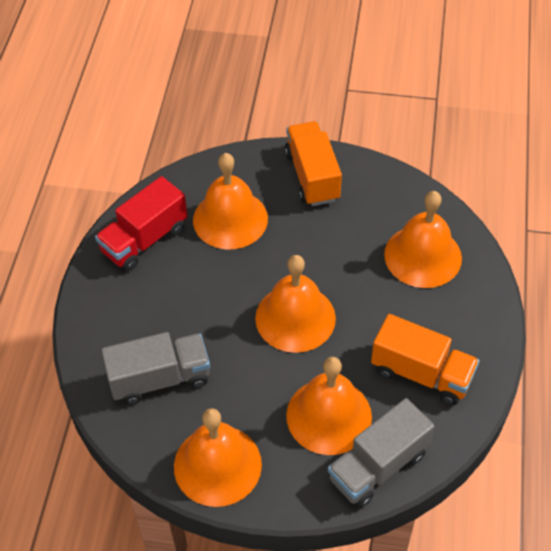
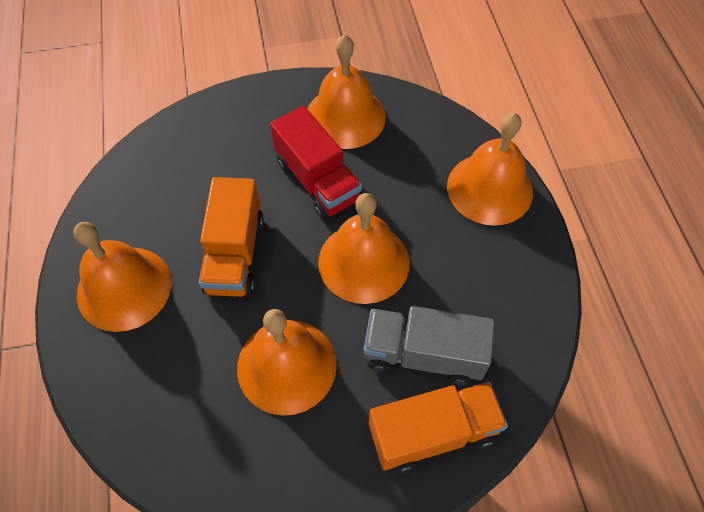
grey truck: [101,332,210,405] [328,398,435,508] = 2 -> [363,306,494,385] = 1

